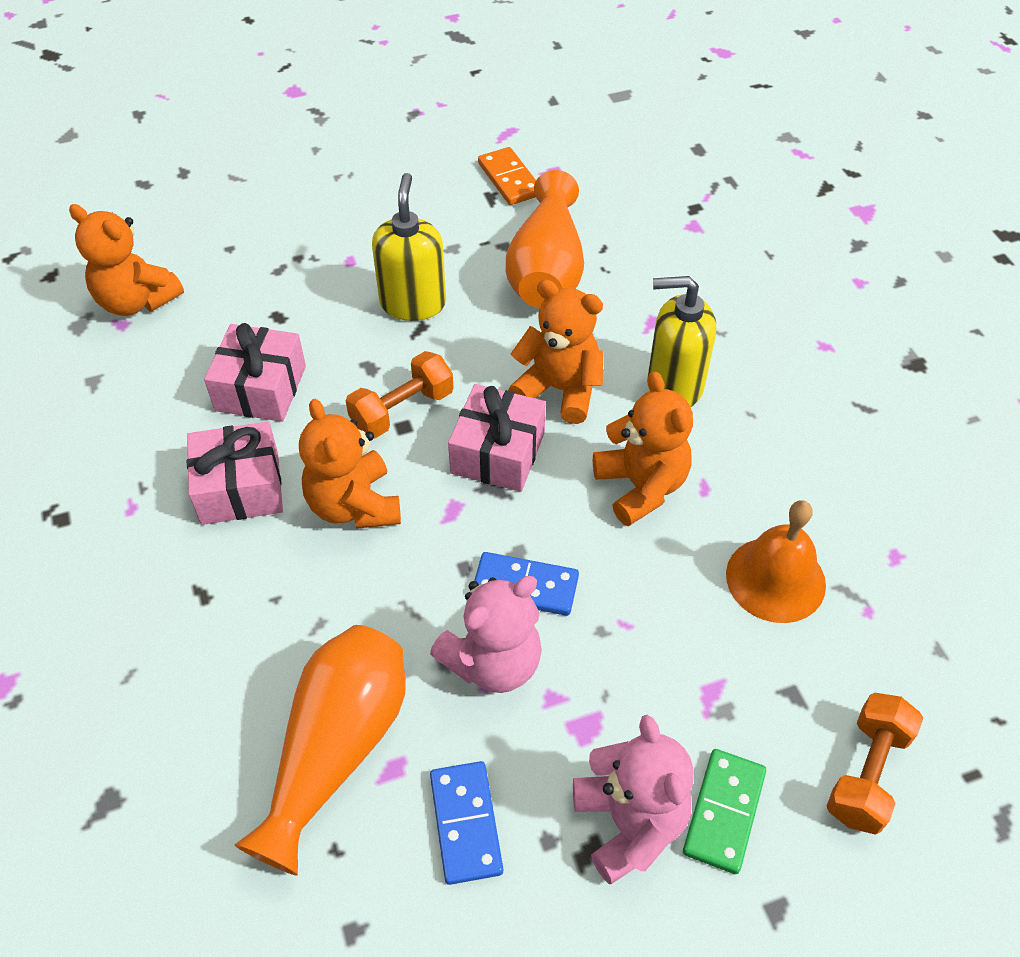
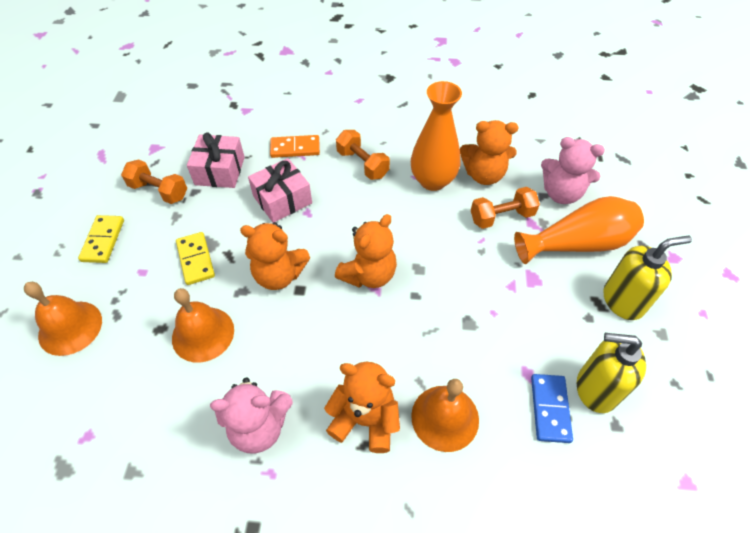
blue domino: [430,761,503,885] [474,552,579,616] = 2 -> [531,374,573,443] = 1
green domino: [683,749,766,874] = 1 -> none = 0
orange bell: [726,500,826,623] = 1 -> [24,282,102,356] [172,288,234,362] [411,379,479,452] = 3
orange dumbbell: [346,351,454,438] [827,693,923,835] = 2 -> [121,159,187,204] [336,130,390,180] [471,187,540,229] = 3
pink gift: [187,422,283,525] [204,323,306,422] [448,384,546,492] = 3 -> [187,132,245,188] [248,158,312,223] = 2
yellow domino: none = 0 -> [78,215,124,263] [176,232,215,285] = 2

